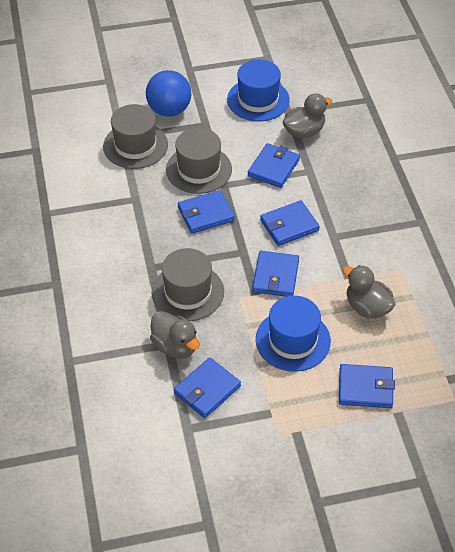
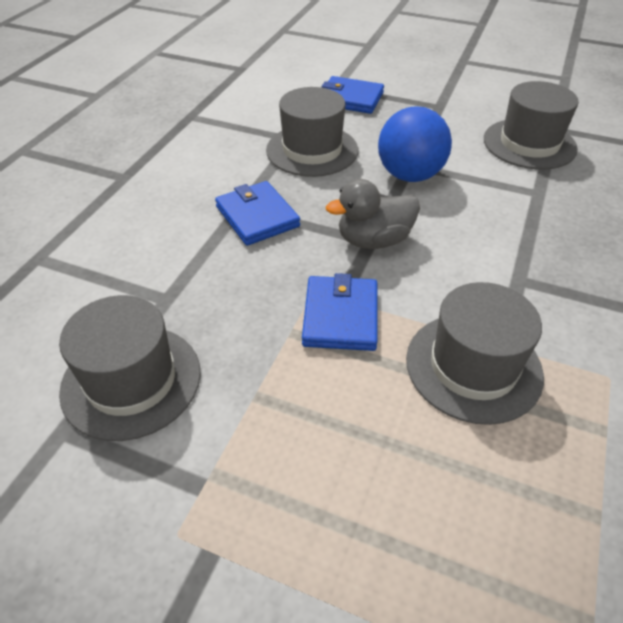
blue hat: [227,59,290,121] [256,296,331,372] = 2 -> none = 0
blue wallet: [174,357,241,418] [178,190,235,234] [248,143,300,188] [252,251,299,297] [260,200,320,246] [339,364,395,408] = 6 -> [215,181,300,246] [302,273,378,351] [321,76,384,114] = 3
grey duck: [150,311,200,359] [283,93,333,139] [343,265,396,318] = 3 -> [326,179,420,249] = 1
grey hat: [103,104,168,169] [152,248,224,321] [166,128,232,194] = 3 -> [59,295,201,441] [266,87,358,177] [406,282,544,425] [484,81,579,170] = 4

